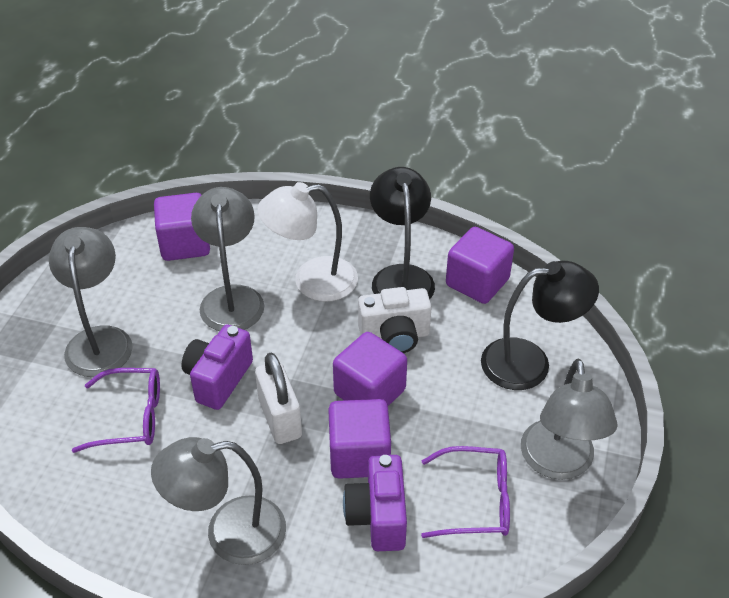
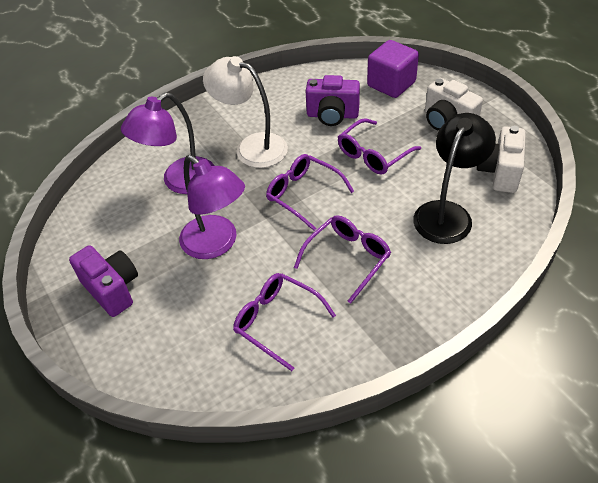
black lamp: [370,167,435,299] [481,261,599,390] = 2 -> [413,113,496,244] = 1
grey lamp: [49,227,133,377] [151,437,286,565] [191,187,264,331] [521,359,618,480] = 4 -> none = 0
purple cube: [154,193,210,261] [328,399,391,479] [333,332,407,406] [446,227,514,304] = 4 -> [367,40,419,98] = 1
purple glasses: [72,368,160,453] [421,446,510,538] = 2 -> [233,273,336,371] [266,154,354,231] [294,215,391,304] [338,118,421,175] = 4
purple lamp: none = 0 -> [121,92,215,194] [179,155,245,259] = 2
white camera: [358,287,432,353] = 1 -> [425,78,483,131] [477,126,526,193] = 2
white padlock: [255,353,302,444] = 1 -> none = 0

